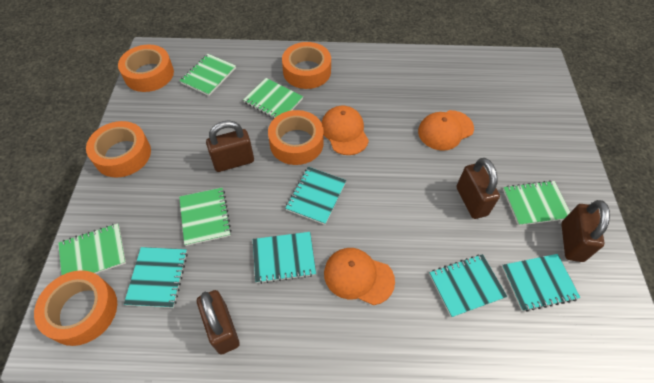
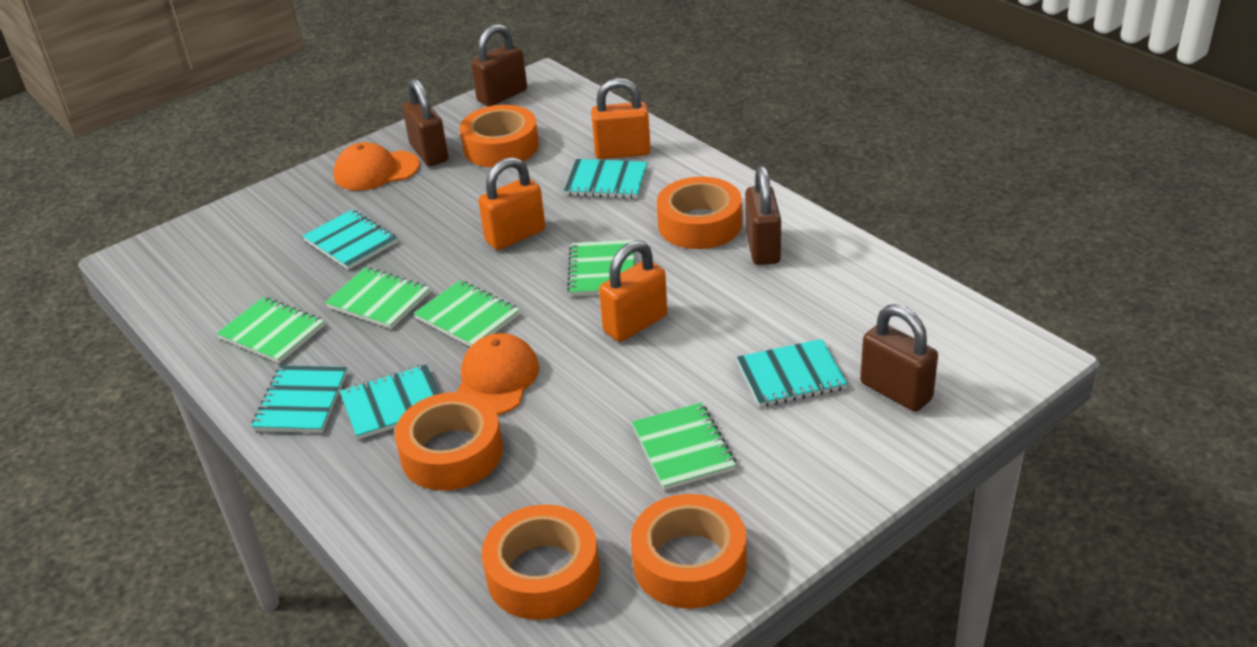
orange cap: [322,106,369,155] [324,248,395,305] [418,110,474,151] = 3 -> [333,142,420,191] [457,333,539,415] = 2
orange padlock: none = 0 -> [478,157,545,250] [591,78,651,159] [599,240,668,342] = 3

